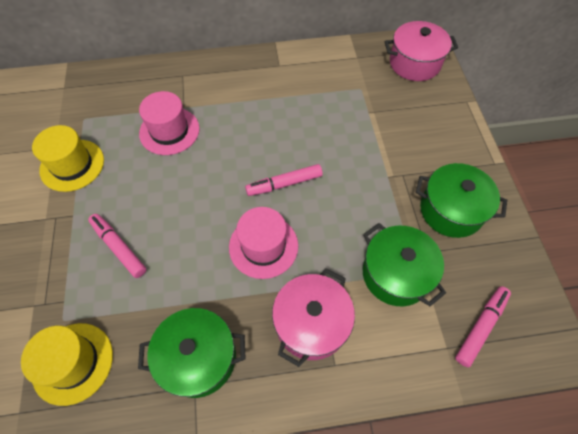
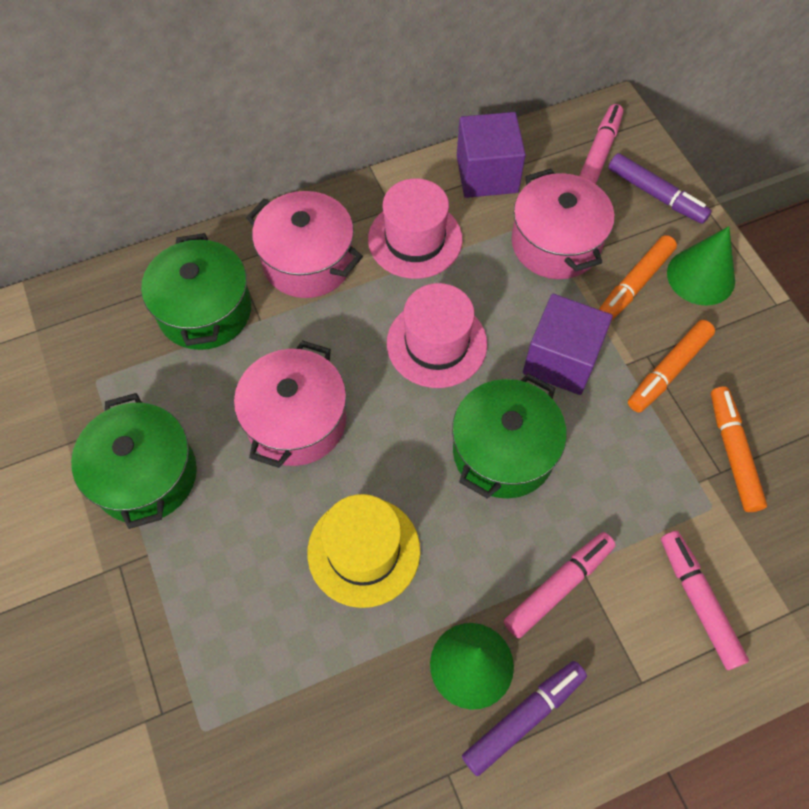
green cone: none = 0 -> [430,623,514,710] [667,226,735,306] = 2
orange marker: none = 0 -> [599,235,677,321] [628,320,715,413] [711,387,767,512] = 3
pink pot: [272,268,355,367] [385,21,458,81] = 2 -> [234,340,347,468] [246,191,363,298] [511,169,614,279] = 3
purple cube: none = 0 -> [457,112,526,198] [523,294,613,395] = 2
purple marker: none = 0 -> [462,661,587,776] [608,153,712,224] = 2
yellow hat: [21,323,113,406] [32,125,104,192] = 2 -> [307,494,420,608] = 1

